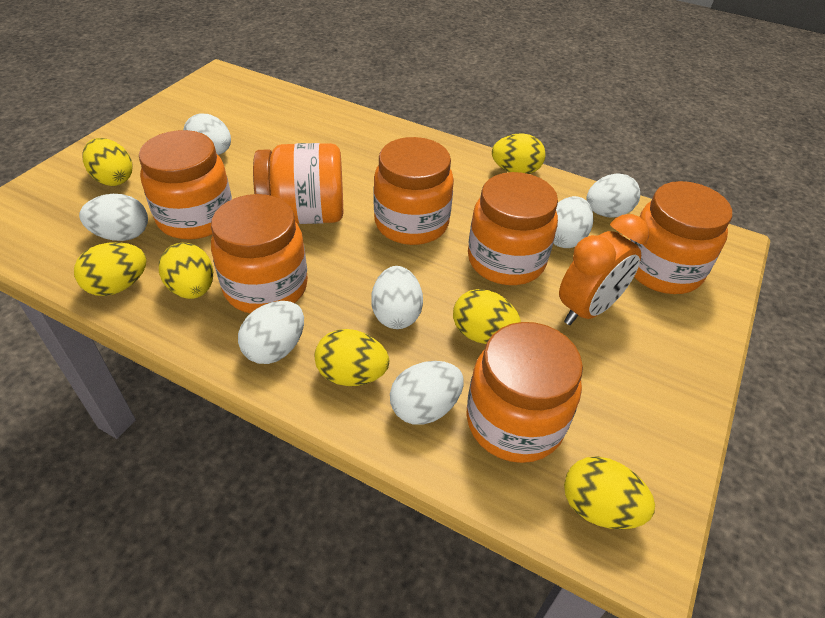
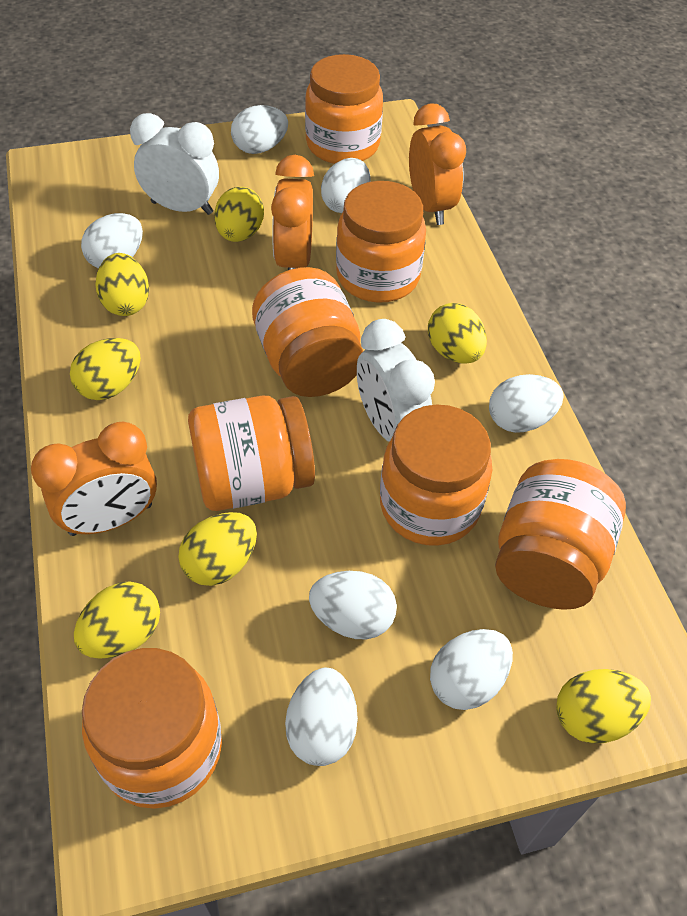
orange clock: [559,214,649,325] = 1 -> [31,422,157,536] [271,155,314,270] [409,103,466,225] = 3
white clock: none = 0 -> [130,113,219,215] [357,319,435,442] = 2

